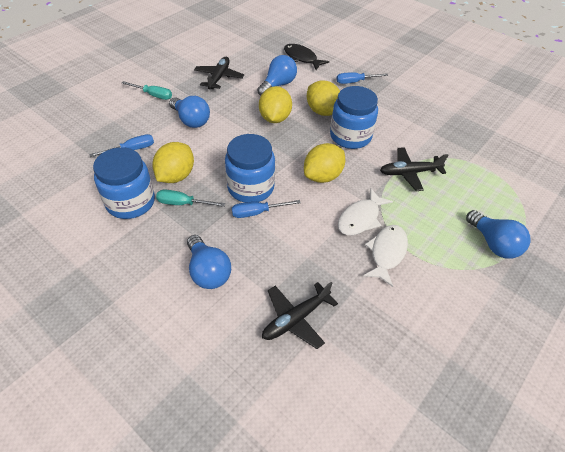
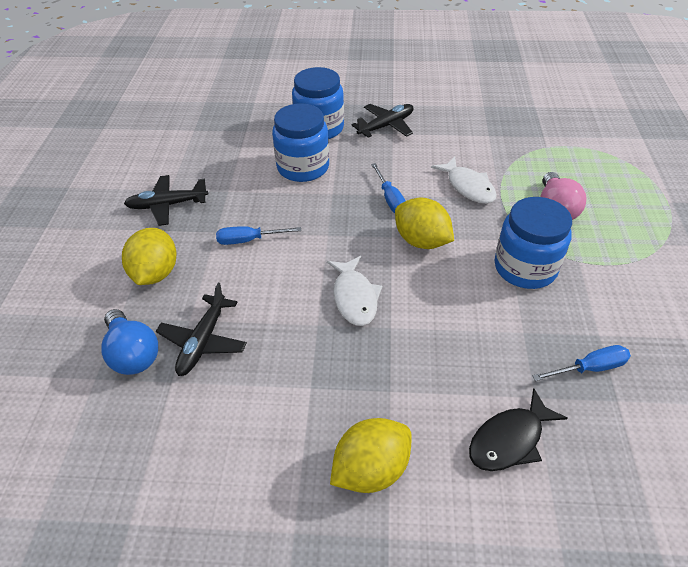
blue light bulb: [169,96,210,128] [187,235,231,289] [257,55,297,96] [466,210,530,259] = 4 -> [101,309,158,375] = 1
pink light bulb: none = 0 -> [540,172,587,220] = 1
turquoise screwdriver: [122,81,172,100] [156,189,225,207] = 2 -> none = 0
yellow lemon: [152,142,194,183] [259,86,292,123] [304,143,345,183] [307,80,340,116] = 4 -> [122,228,176,285] [330,418,412,493] [395,198,454,249] = 3

